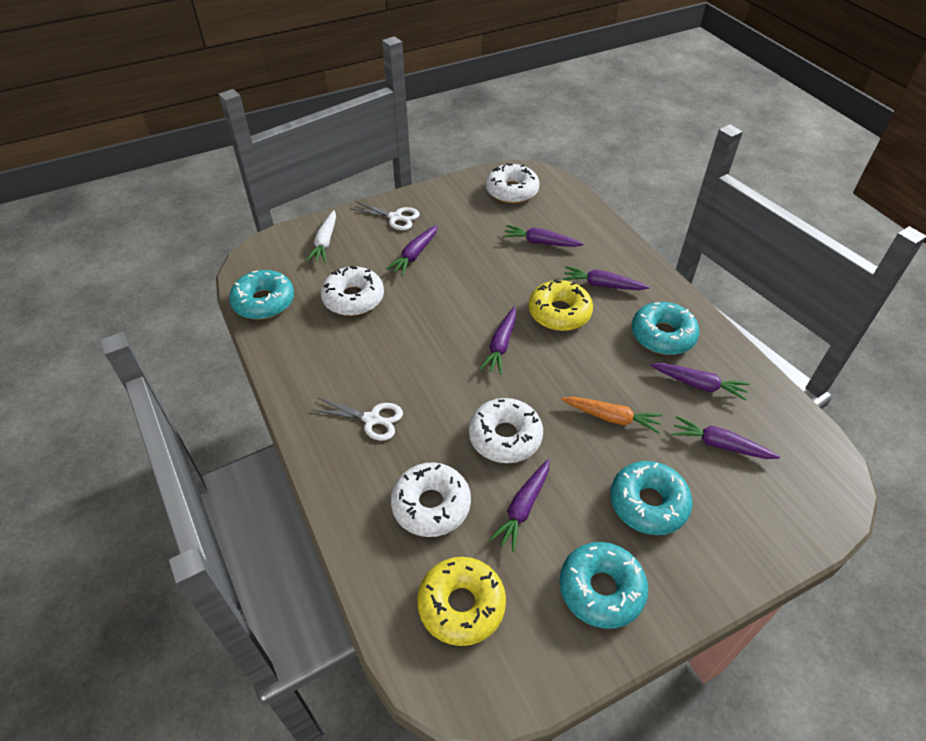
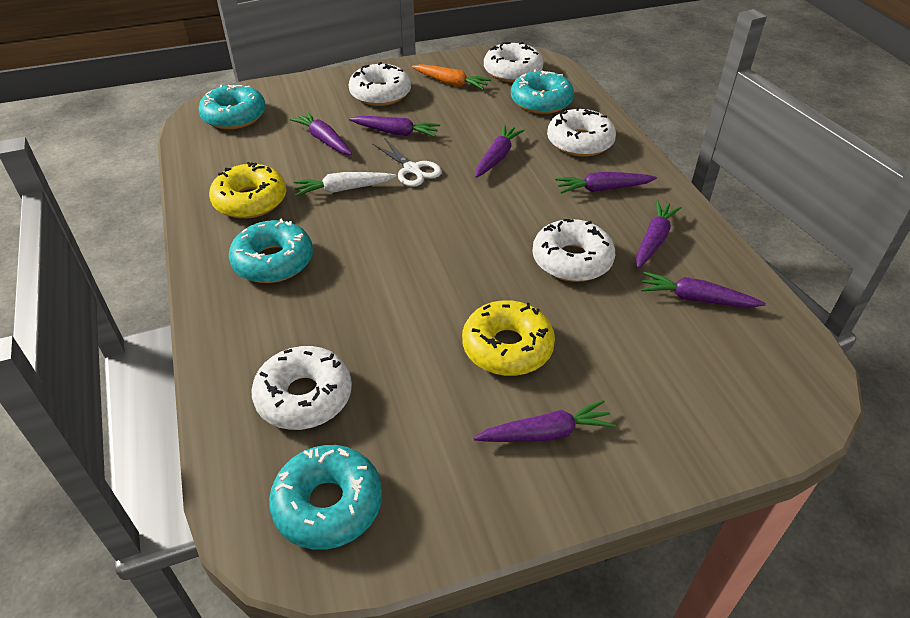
white donut: [321,266,384,316] [391,462,471,537] [469,398,543,463] [486,164,540,203] = 4 -> [251,346,352,430] [349,62,411,106] [484,42,543,82] [532,219,615,282] [547,107,616,157] = 5
white scissors: [311,397,403,441] [351,201,420,230] = 2 -> [372,138,442,187] = 1

